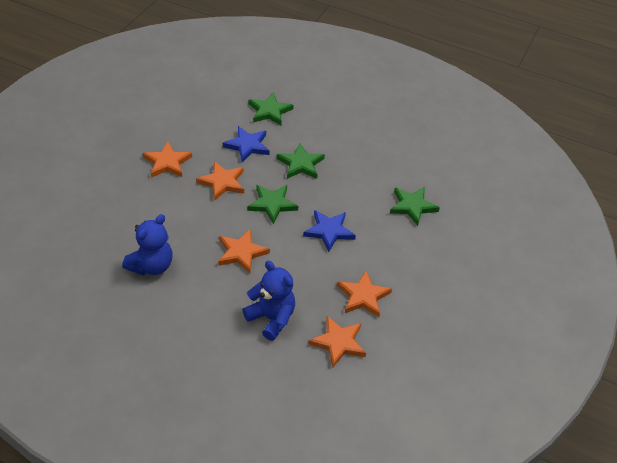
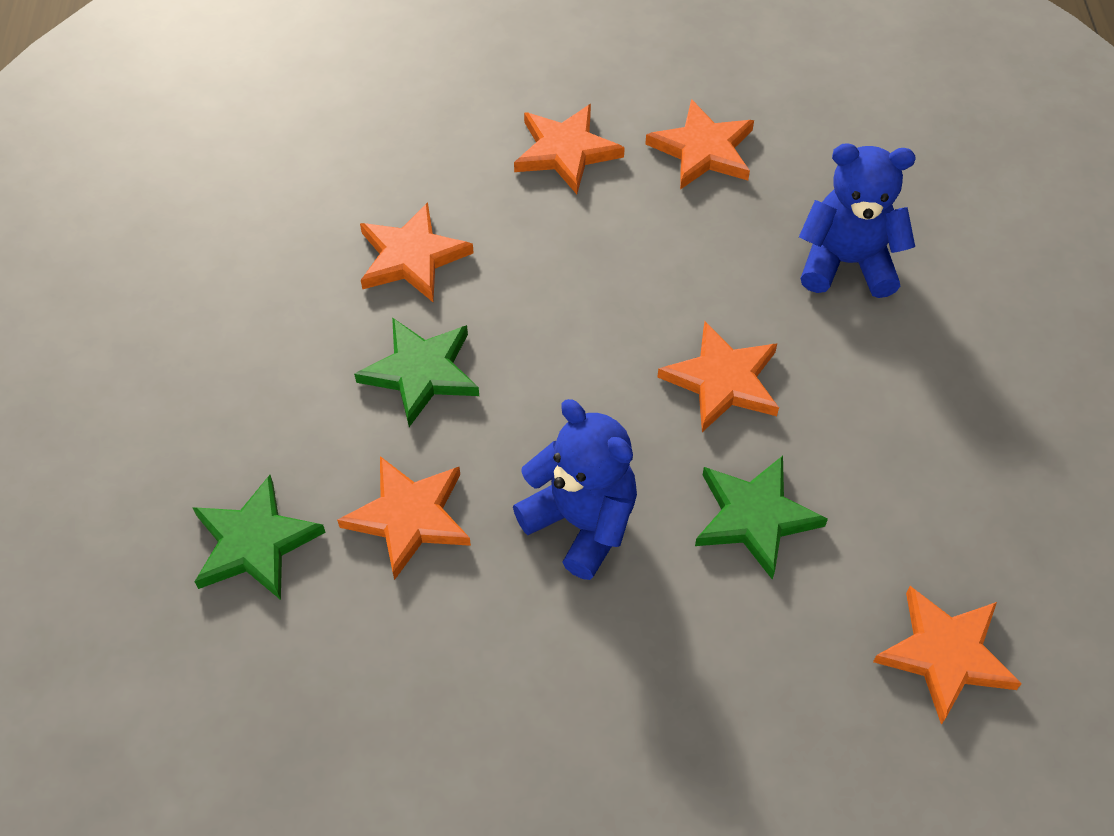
blue star: [223,126,270,162] [303,210,356,252] = 2 -> none = 0
green star: [247,185,298,224] [249,93,294,125] [277,143,325,179] [390,187,440,226] = 4 -> [192,475,326,600] [354,317,479,427] [695,456,828,580] = 3
orange star: [143,142,192,178] [196,161,244,201] [218,229,270,273] [309,316,366,368] [337,271,392,317] = 5 -> [337,456,471,580] [360,202,474,302] [514,104,625,194] [645,99,754,190] [658,321,779,432] [873,586,1022,725] = 6

